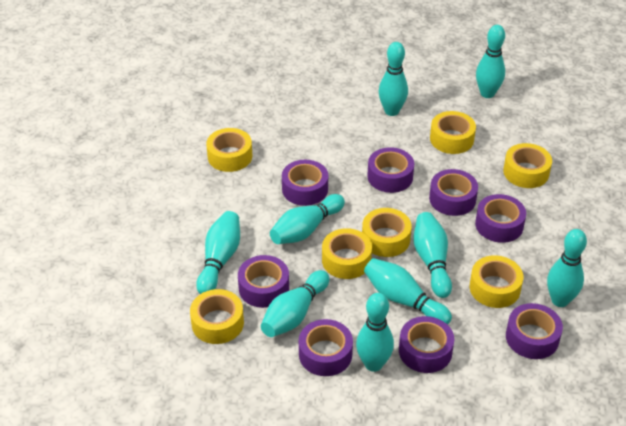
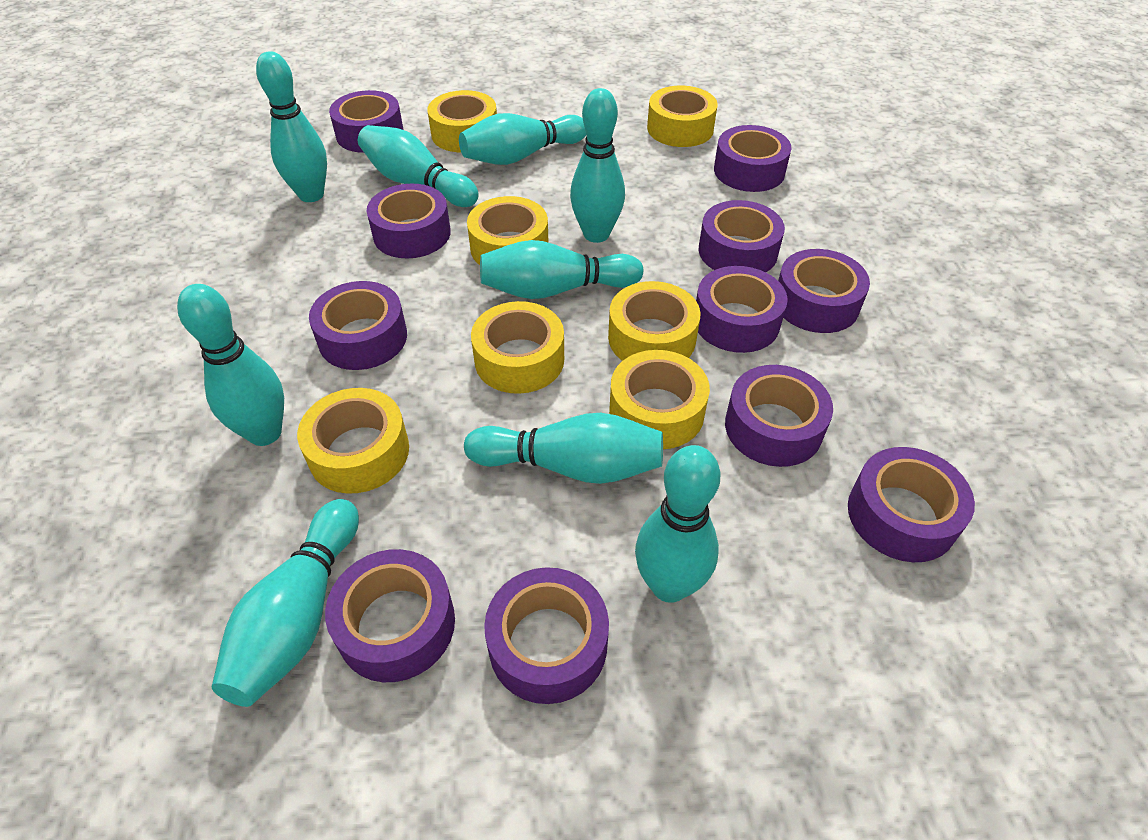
purple tape: [238,255,289,308] [282,160,328,206] [299,319,353,376] [367,147,414,193] [399,316,454,373] [429,169,478,216] [475,194,526,243] [506,303,563,359] = 8 -> [309,281,407,370] [325,549,455,682] [329,90,404,153] [366,183,451,259] [484,567,609,704] [696,266,788,353] [698,200,785,272] [714,125,792,192] [725,365,833,467] [778,249,870,333] [848,447,975,562] = 11

